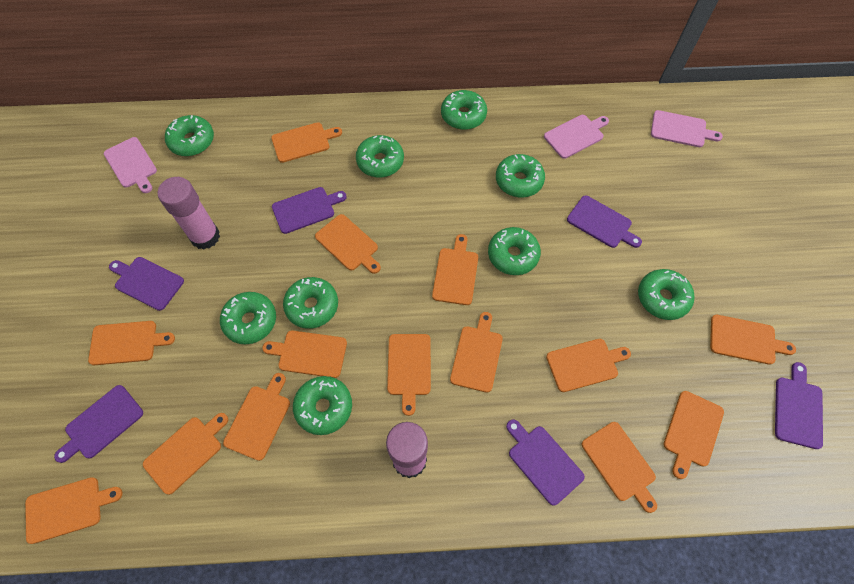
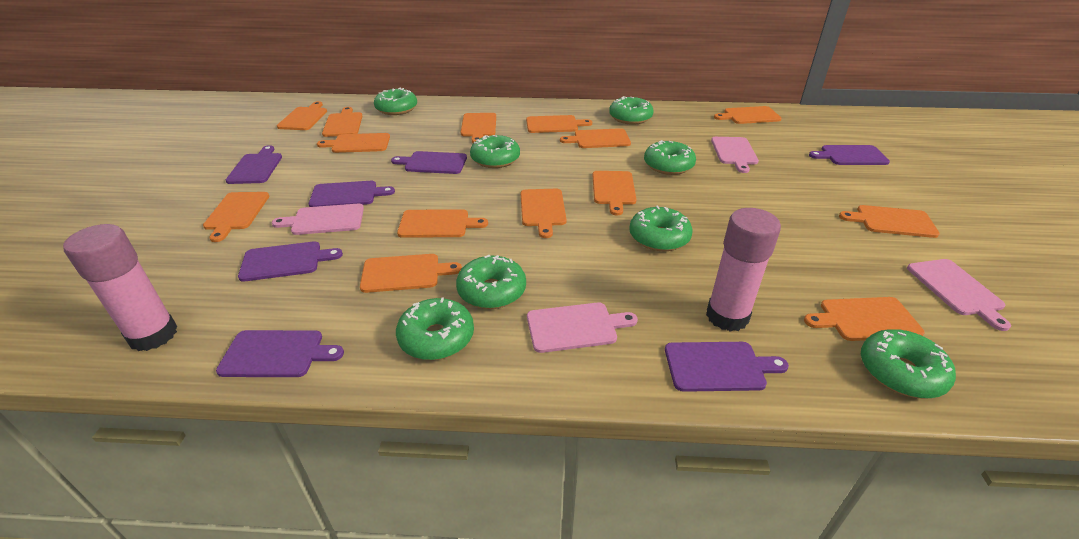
green donut: [165,115,214,156] [220,292,276,344] [283,277,338,329] [293,376,352,435] [356,135,404,177] [441,90,487,130] [488,227,541,275] [496,154,545,198] [638,269,694,320] = 9 -> [374,88,417,115] [396,297,474,360] [456,255,526,309] [470,135,520,168] [609,96,654,125] [629,205,693,251] [644,140,696,175] [861,329,956,399] = 8
pink cutting board: [104,137,157,193] [544,115,609,159] [651,110,723,147] = 3 -> [272,204,364,235] [527,302,638,353] [711,137,759,173] [907,259,1011,331] = 4
purple cutting board: [54,385,143,463] [109,257,184,311] [272,187,347,234] [506,419,585,506] [567,195,642,248] [775,362,823,449] = 6 -> [216,330,344,377] [226,145,282,184] [238,241,343,282] [309,181,395,207] [391,151,467,174] [665,342,789,392] [809,145,890,165] = 7

